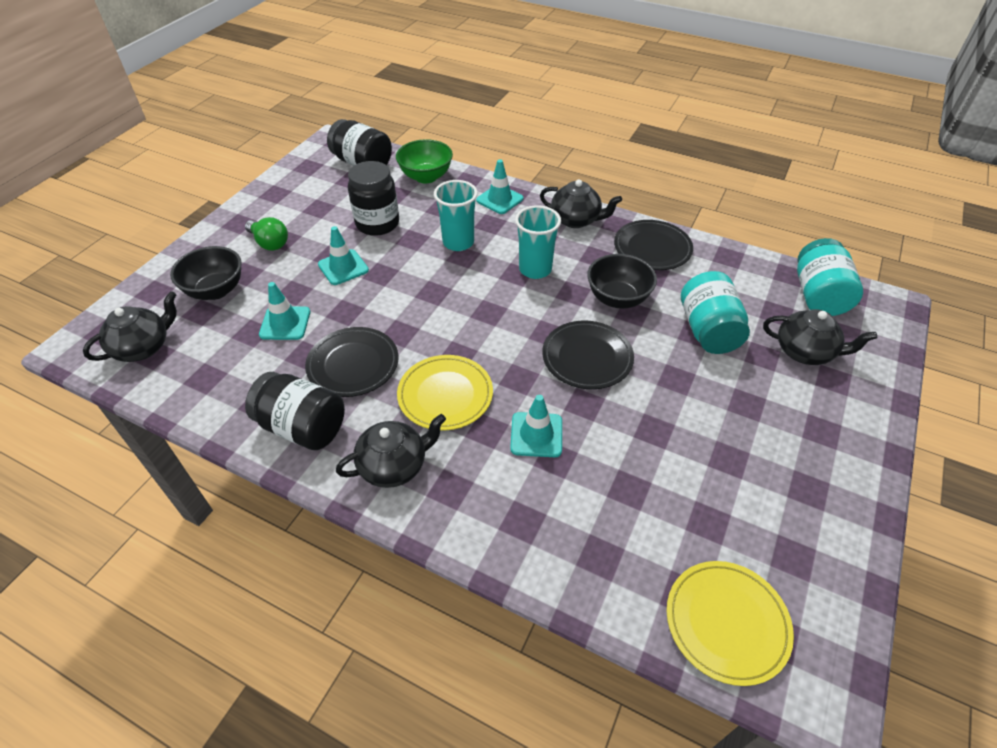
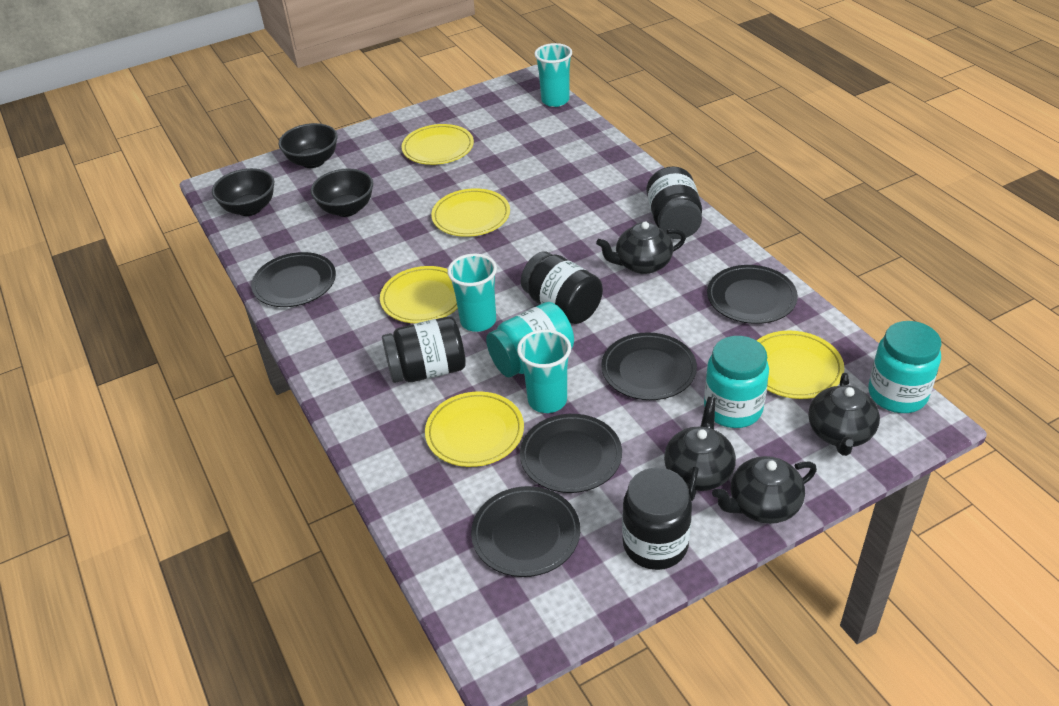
black bowl: [170,246,242,300] [587,254,657,309] = 2 -> [212,168,274,216] [279,123,338,168] [311,169,373,217] = 3
black jar: [245,372,345,450] [327,119,392,166] [348,161,399,236] = 3 -> [382,316,466,383] [521,251,603,324] [622,468,692,570] [646,166,702,239] = 4
black plate: [305,327,399,397] [542,320,634,389] [614,220,693,270] = 3 -> [251,252,336,307] [471,486,580,577] [520,414,622,493] [601,332,697,400] [707,265,798,324] = 5
green bowl: [396,139,453,183] = 1 -> none = 0
green light bulb: [245,217,288,251] = 1 -> none = 0
turquoise cup: [434,180,478,251] [515,205,561,279] = 2 -> [447,254,497,332] [517,329,571,413] [534,43,572,107] = 3
turquoise jar: [681,271,750,354] [797,238,863,316] = 2 -> [486,302,574,377] [704,336,769,428] [868,321,942,413] = 3
turquoise traffic cone: [259,282,310,340] [318,226,369,285] [476,159,523,214] [510,395,562,457] = 4 -> none = 0
yellow plate: [397,355,493,431] [667,561,794,686] = 2 -> [380,266,458,323] [402,124,474,165] [425,391,524,467] [431,188,510,237] [756,330,844,399] = 5

